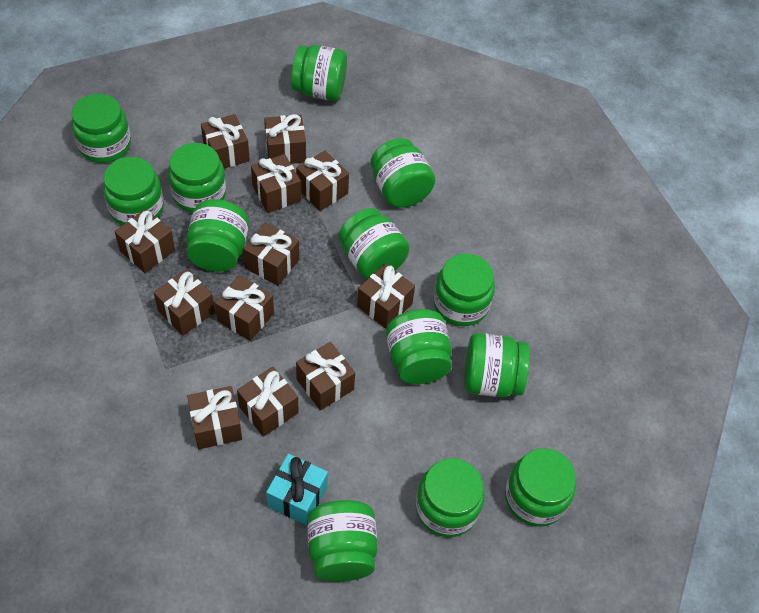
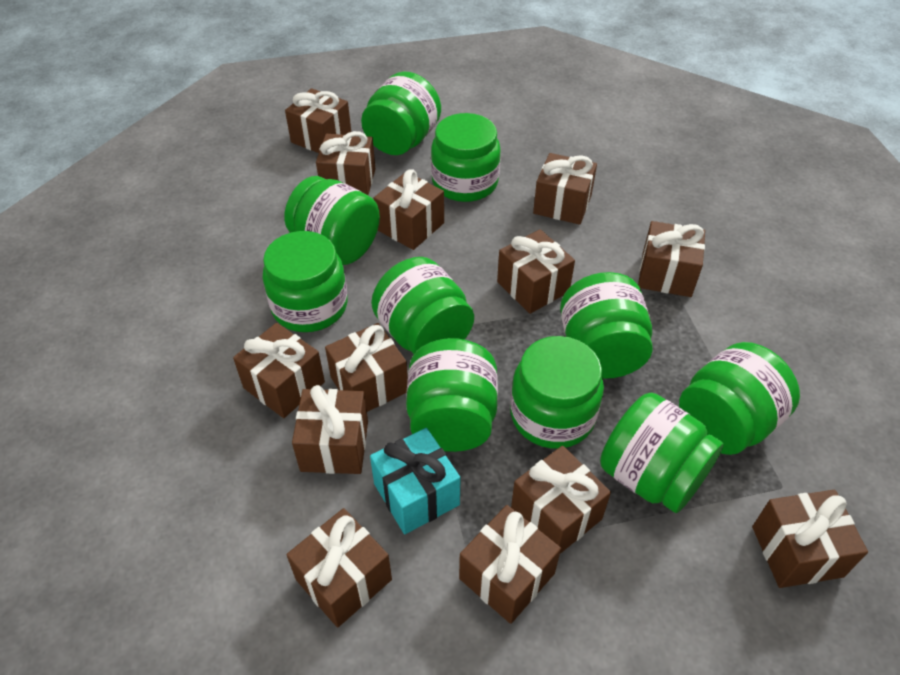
brown gift: [115,209,175,273] [154,269,215,336] [187,386,242,449] [201,114,250,169] [215,275,274,341] [237,367,299,437] [243,223,299,286] [251,154,301,213] [264,114,306,164] [296,150,349,211] [296,342,355,410] [357,263,415,329] = 12 -> [233,323,325,418] [285,88,351,153] [286,508,392,628] [292,385,368,474] [316,131,375,195] [325,323,408,412] [374,169,444,250] [459,505,561,624] [497,229,575,314] [511,446,611,554] [533,153,597,225] [638,221,705,297] [752,490,868,588] = 13
green jar: [71,94,131,163] [103,157,164,225] [168,143,226,213] [186,199,249,272] [291,45,347,101] [307,500,377,582] [339,208,410,280] [371,138,435,208] [386,309,452,384] [415,458,485,537] [433,254,495,326] [464,333,530,397] [505,448,576,527] = 13 -> [262,231,348,332] [284,176,380,265] [361,72,441,155] [371,257,474,354] [406,338,498,452] [431,113,501,202] [510,336,604,449] [560,272,653,379] [600,392,723,513] [679,342,800,455] = 10

